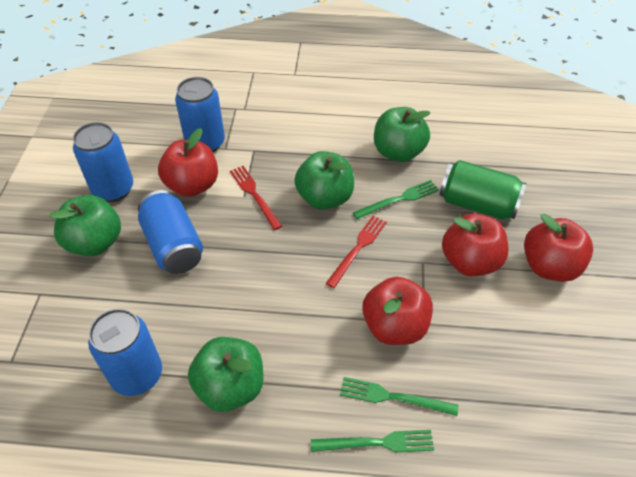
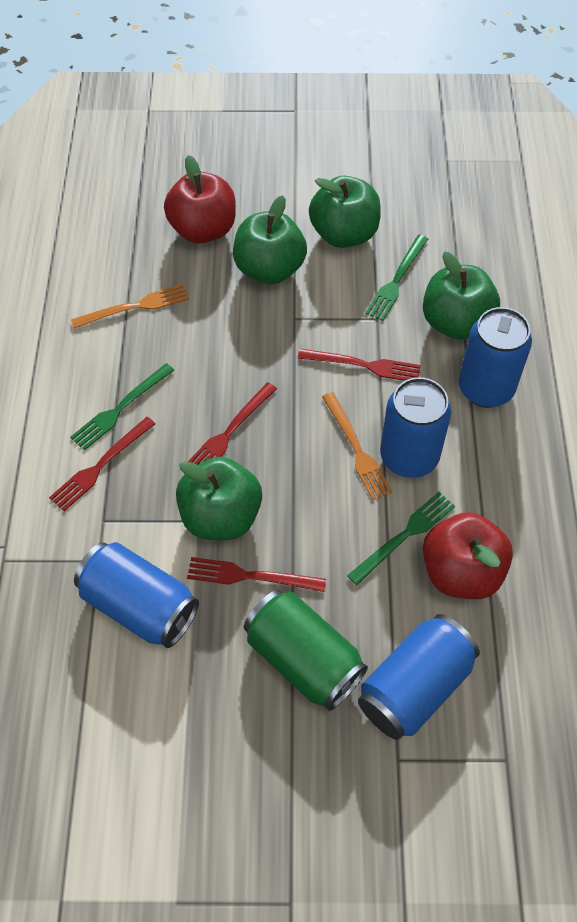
orange fork: none = 0 -> [71,284,189,328] [322,392,393,500] = 2
red apple: [158,128,218,197] [362,277,433,345] [442,213,508,276] [524,213,593,282] = 4 -> [164,155,236,243] [423,512,513,599] = 2
red fork: [230,166,282,230] [326,216,387,288] = 2 -> [49,417,155,511] [187,557,326,592] [188,382,277,465] [298,349,421,381] = 4

